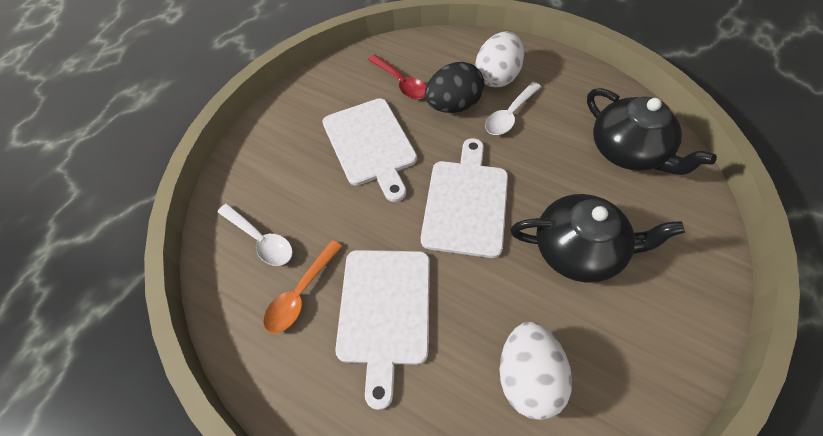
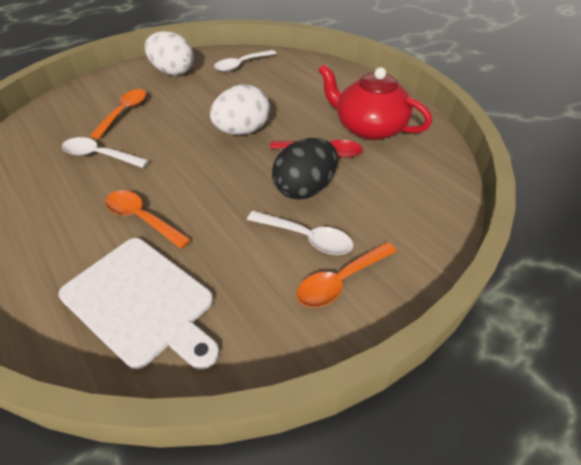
black teapot: [510,194,685,283] [587,88,717,175] = 2 -> none = 0
orange spoon: [263,240,343,334] = 1 -> [90,89,146,139] [105,190,191,249] [297,242,397,308] = 3
red teapot: none = 0 -> [319,64,432,140] = 1
white cutting board: [323,98,417,202] [335,250,430,410] [421,138,508,258] = 3 -> [58,238,220,370] = 1
white spoon: [218,204,293,266] [485,82,541,135] = 2 -> [62,137,149,168] [214,50,277,72] [247,211,353,255] = 3

